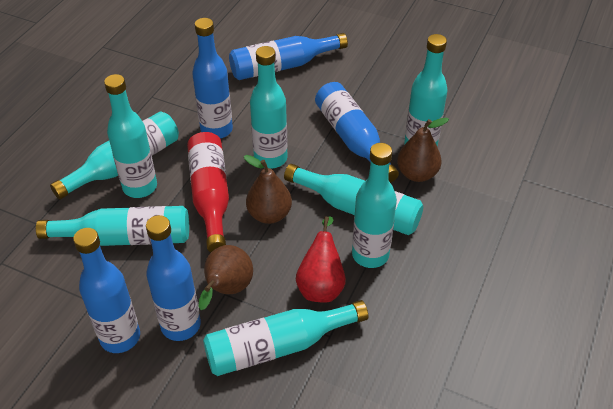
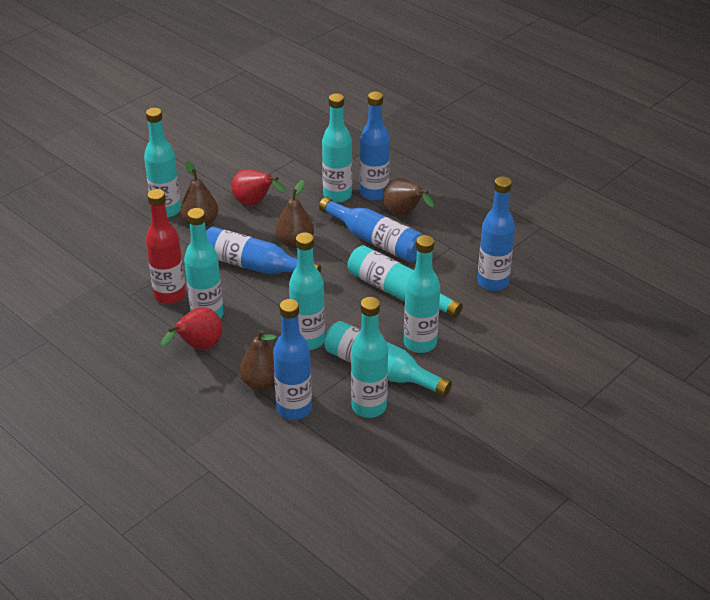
brown pear: [199,245,253,310] [244,155,292,224] [397,118,449,182] = 3 -> [180,161,218,227] [240,330,277,391] [276,180,314,248] [383,178,434,215] = 4
red pear: [296,216,346,303] = 1 -> [161,307,222,350] [231,169,286,206] = 2

